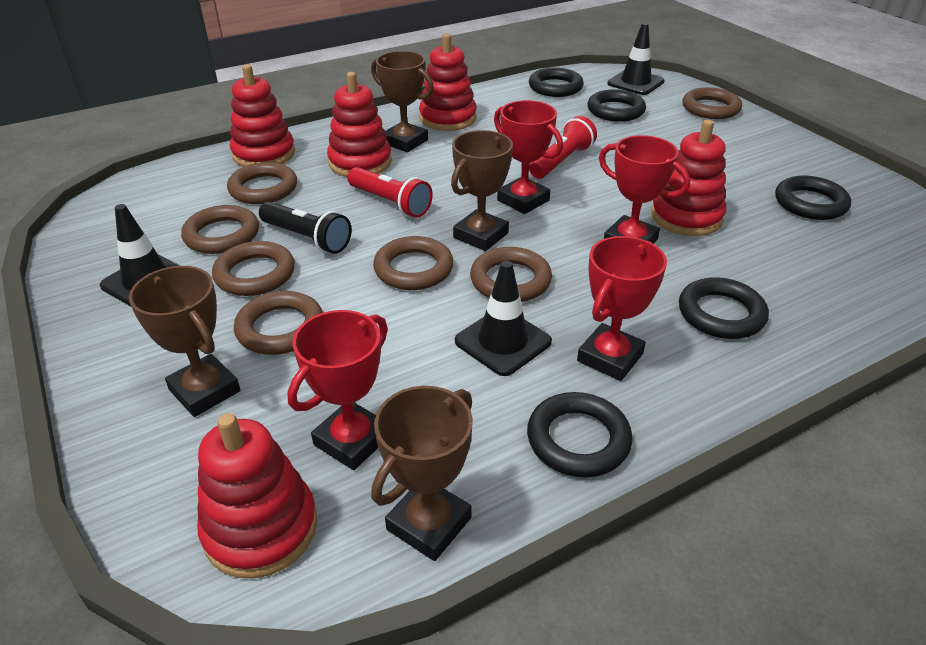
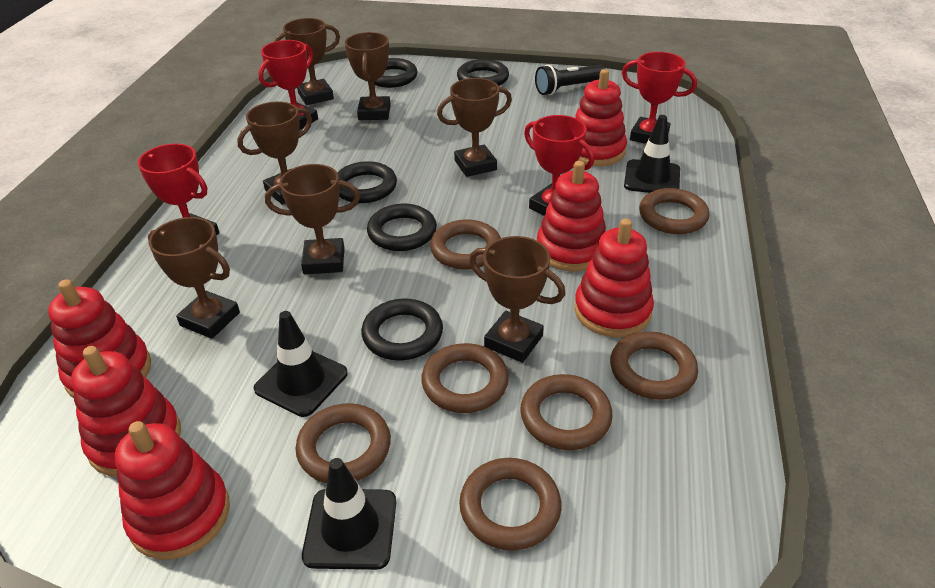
brown trophy: [129,266,240,417] [371,51,434,152] [371,386,473,561] [451,130,513,251] = 4 -> [148,217,240,339] [237,101,312,205] [265,164,360,274] [274,18,340,105] [345,32,391,120] [437,78,512,177] [469,236,565,363] = 7
red flashlight: [347,167,433,218] [529,116,597,179] = 2 -> none = 0
red stacking toy: [197,413,317,578] [230,65,295,167] [327,72,392,177] [419,34,477,131] [651,120,726,236] = 5 -> [48,279,151,398] [71,346,181,477] [115,421,230,560] [537,161,606,272] [574,219,654,337] [575,69,627,166] = 6

